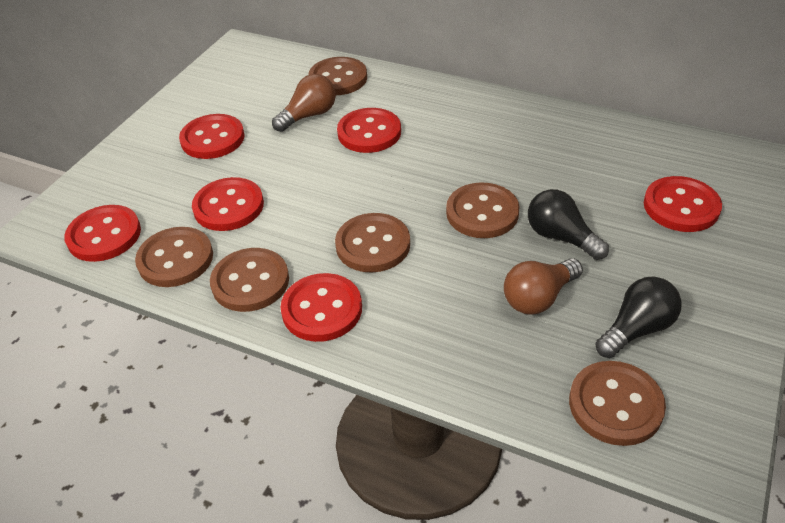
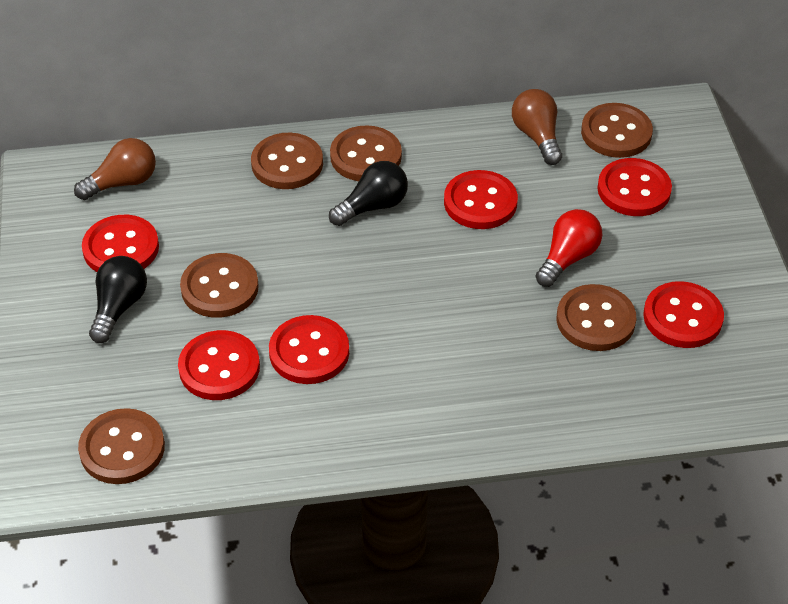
red light bulb: none = 0 -> [535,209,602,287] = 1

